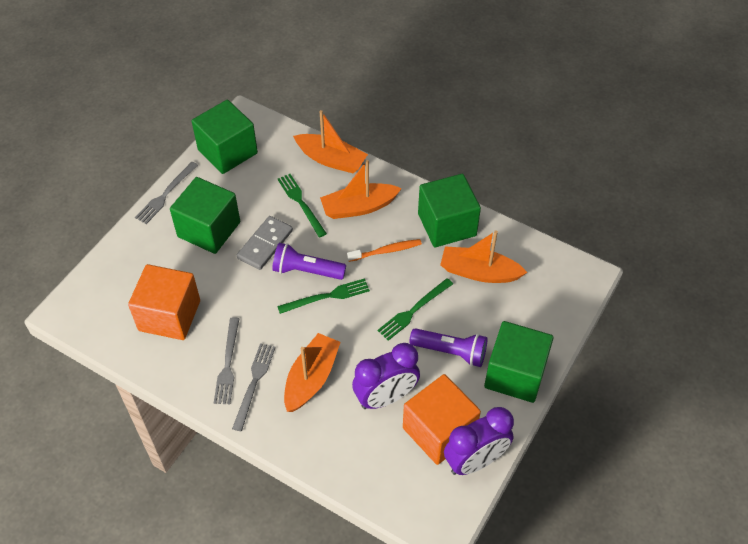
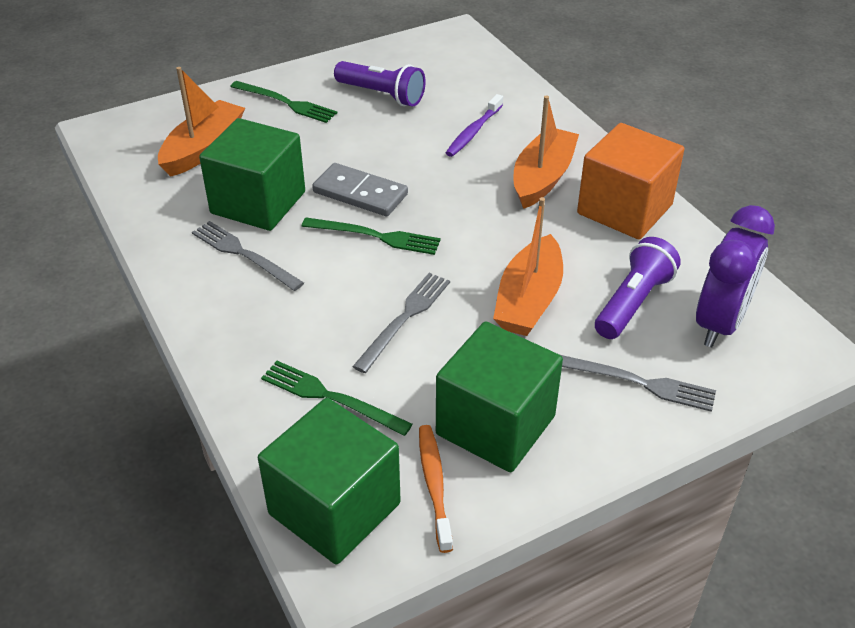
green cube: [170,177,240,254] [191,100,258,174] [418,174,481,247] [484,321,554,403] = 4 -> [199,118,305,231] [258,398,401,564] [436,321,563,472] = 3
orange boat: [284,333,341,412] [293,110,368,173] [320,160,402,219] [440,230,528,283] = 4 -> [158,67,245,177] [493,197,563,336] [514,95,579,209] = 3
orange cube: [128,264,200,340] [403,374,481,465] = 2 -> [577,123,684,239] = 1
purple clock: [352,343,420,409] [444,407,514,475] = 2 -> [696,205,775,347] = 1
purple toothbrush: none = 0 -> [446,94,503,157] = 1

